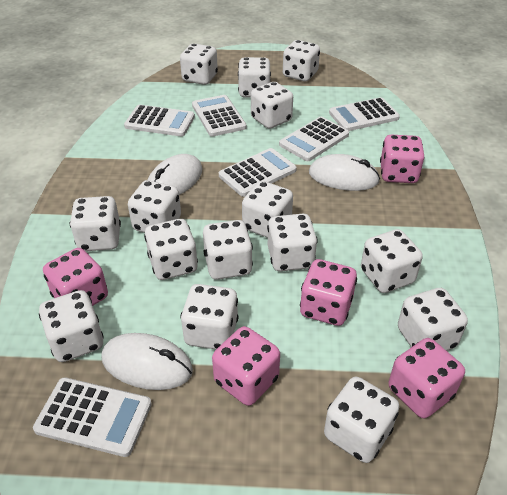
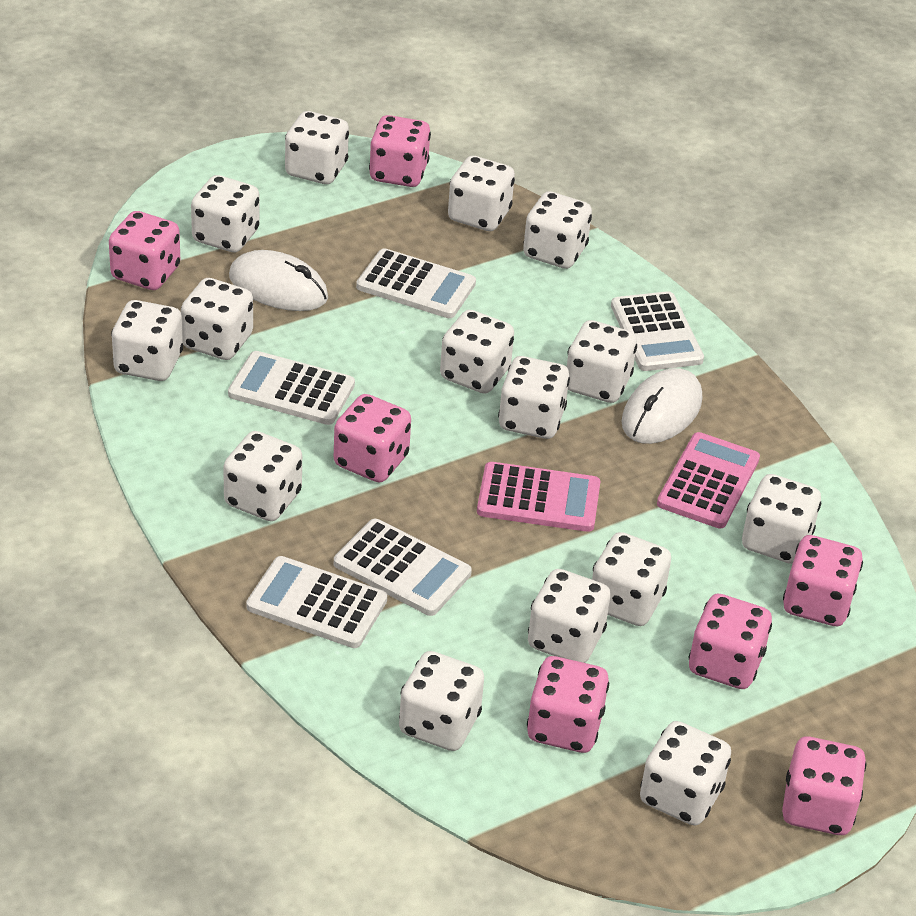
pink calculator: none = 0 -> [477,462,601,532] [657,432,760,529] = 2
pink dice: [43,248,108,306] [212,326,280,406] [300,259,357,326] [380,134,424,183] [389,338,465,418] = 5 -> [109,211,180,290] [334,394,411,482] [369,115,431,187] [527,656,609,753] [689,593,772,689] [782,736,867,835] [783,535,863,626] = 7
white calculator: [33,377,152,457] [124,105,195,136] [192,95,246,137] [219,148,297,197] [279,117,349,161] [329,97,400,131] = 6 -> [228,351,355,425] [246,556,387,648] [334,519,472,616] [356,248,476,318] [611,291,704,371] = 5
white mouse: [101,333,193,390] [148,154,202,195] [309,154,380,191] = 3 -> [229,250,328,311] [621,368,702,444] = 2

